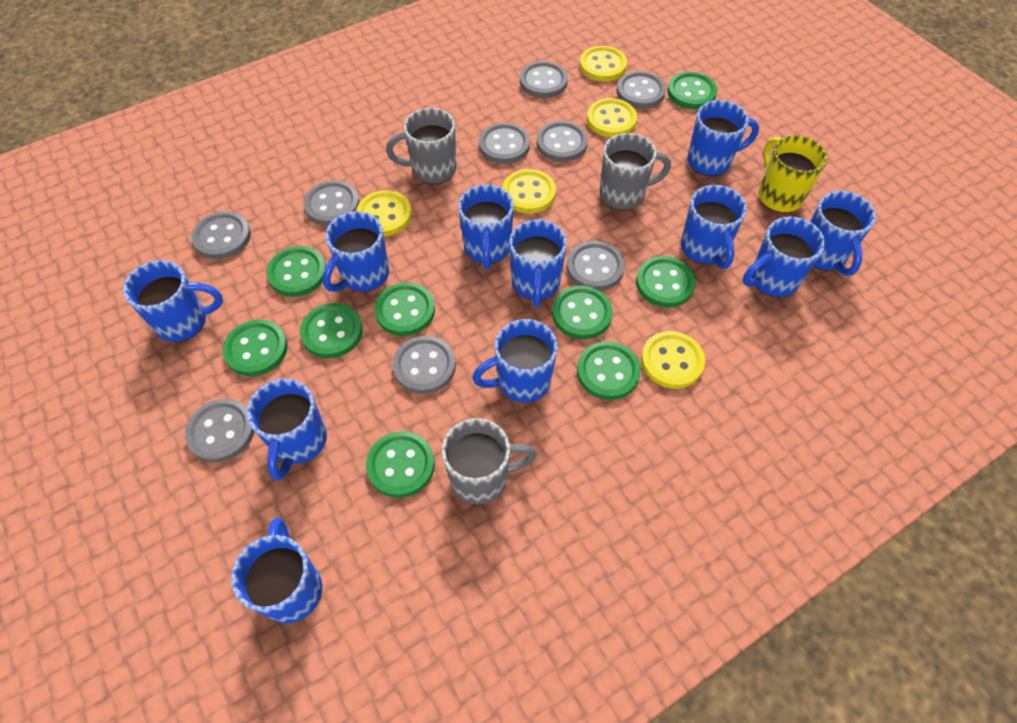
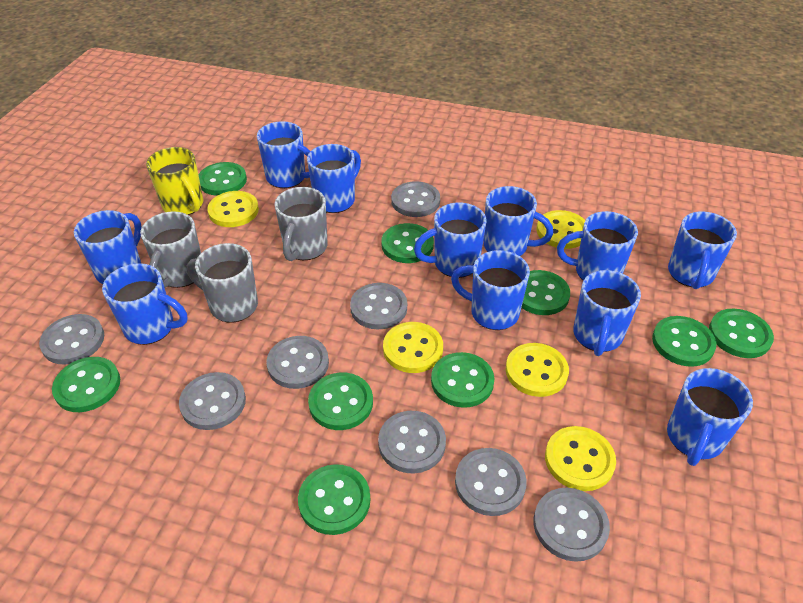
grey button: [185,399,254,462] [191,211,251,259] [304,180,360,226] [392,336,456,394] [479,123,530,164] [520,61,568,98] [537,121,588,162] [567,241,625,291] [617,71,666,109] = 9 -> [39,314,104,365] [179,372,246,430] [266,336,329,389] [350,283,407,329] [378,411,446,473] [391,181,440,217] [455,448,527,516] [534,488,610,562] = 8

